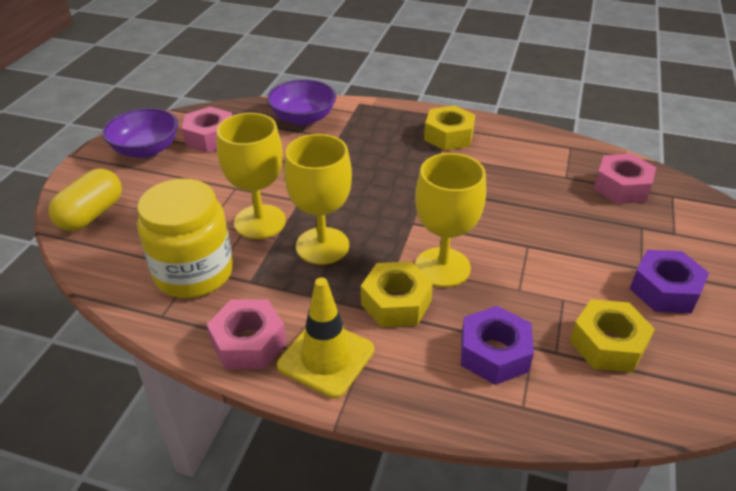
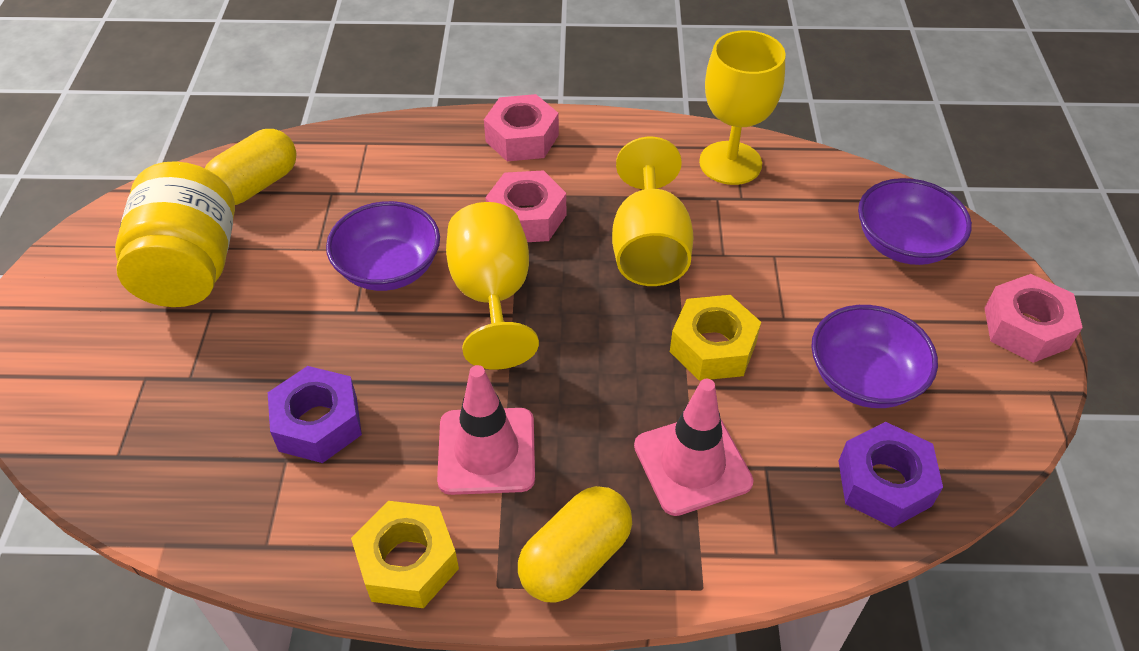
pink traffic cone: none = 0 -> [437,365,535,495] [634,379,754,516] = 2
purple bowl: [102,108,178,158] [267,80,336,126] = 2 -> [326,201,440,291] [811,305,938,408] [858,178,972,265] = 3
yellow capsule: [49,168,122,231] = 1 -> [205,129,297,205] [518,486,632,603] = 2
yellow nut: [361,262,433,327] [424,105,475,151] [570,299,655,372] = 3 -> [351,501,459,608] [670,295,761,381] = 2
yellow traffic cone: [277,277,374,399] = 1 -> none = 0

